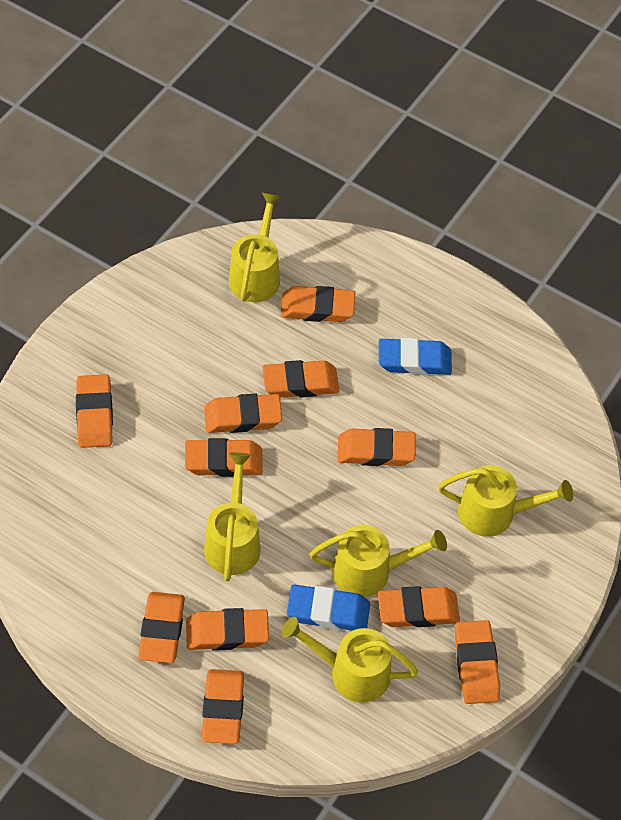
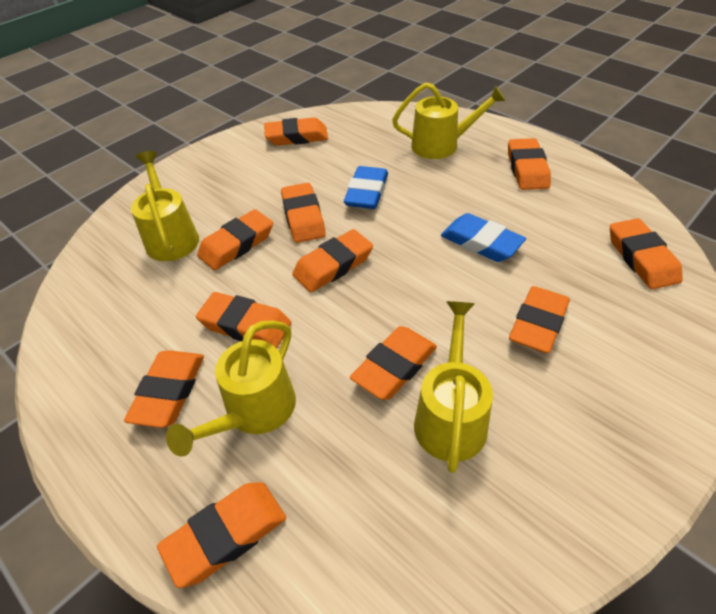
yellow watering can: [204,452,261,581] [229,193,281,302] [282,617,418,703] [309,525,447,597] [438,465,573,537] = 5 -> [131,151,199,261] [166,320,296,457] [392,82,506,159] [414,301,493,473] = 4

